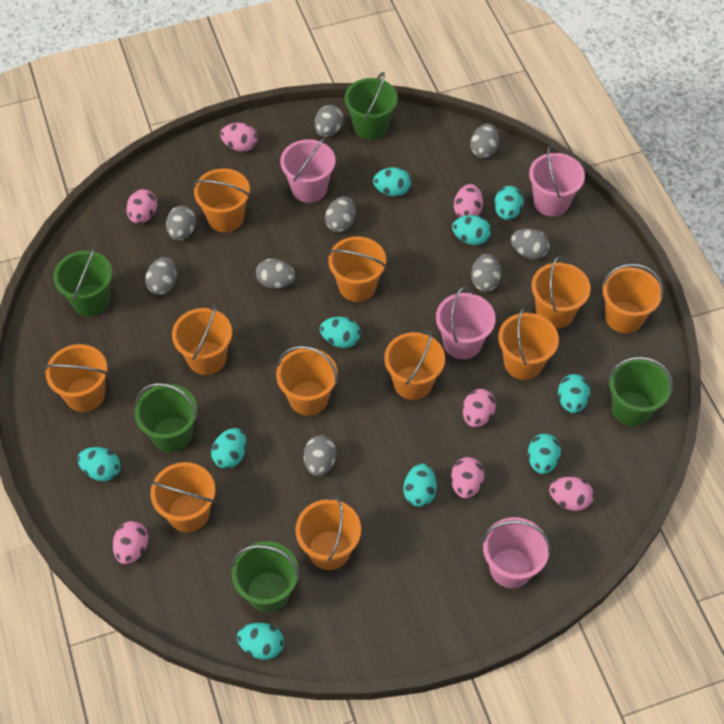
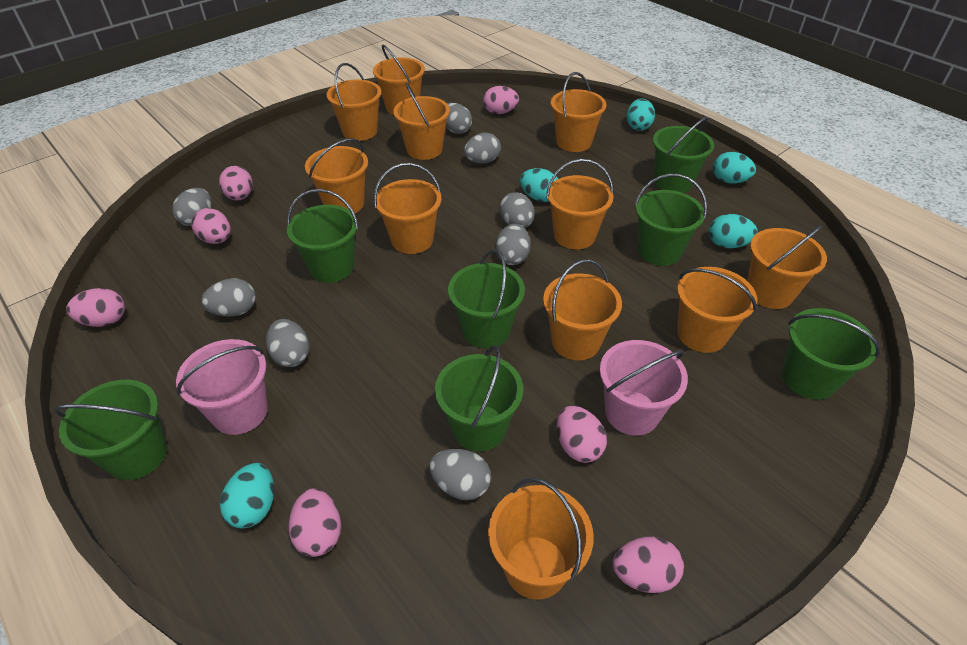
green bucket: [53,246,112,316] [135,383,197,452] [231,541,299,613] [345,72,398,140] [609,357,673,426] = 5 -> [54,380,167,480] [287,189,359,283] [435,345,523,451] [448,249,525,348] [635,174,707,266] [653,117,714,193] [782,308,880,400] = 7
grey egg: [145,257,177,295] [166,206,196,240] [256,258,296,289] [304,435,337,476] [315,105,344,137] [325,196,355,233] [470,124,499,158] [471,254,501,292] [511,229,550,260] = 9 -> [172,188,212,226] [202,278,256,317] [266,319,310,367] [429,449,491,500] [446,103,472,134] [464,133,501,164] [495,224,531,265] [499,192,535,228] = 8
pink bucket: [280,137,335,203] [436,286,496,359] [482,517,551,588] [529,146,585,216] = 4 -> [176,339,268,435] [600,340,688,436] = 2
turquoise egg: [77,447,121,482] [211,428,246,469] [237,623,284,660] [320,317,361,348] [373,167,411,197] [403,463,437,507] [452,215,491,245] [494,186,524,220] [528,433,561,474] [558,374,590,413] = 10 -> [220,463,274,529] [520,168,558,202] [627,98,655,131] [709,214,758,248] [713,152,756,183] = 5

